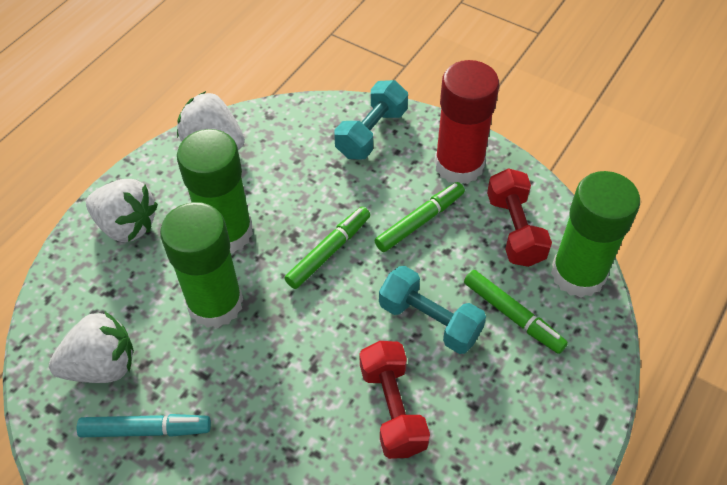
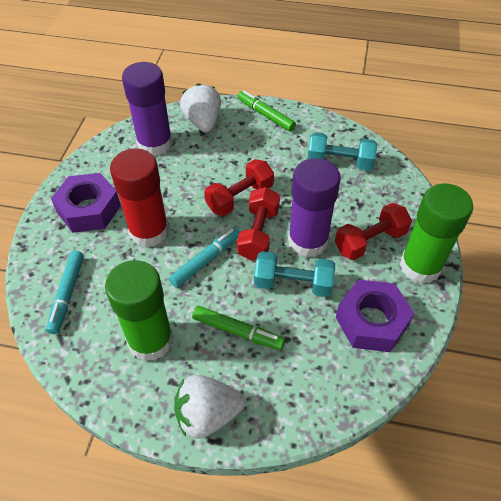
green glue stick: [160,202,243,328] [177,129,253,254] [551,171,640,298] = 3 -> [105,260,173,361] [400,183,473,284] = 2
green marker: [284,207,370,289] [374,182,465,252] [464,270,568,354] = 3 -> [192,306,285,350] [237,90,296,131] = 2
purple glue stick: none = 0 -> [122,62,173,156] [288,158,341,258] = 2
purple nut: none = 0 -> [51,173,121,233] [336,279,415,352] = 2
red dumbbell: [359,341,430,459] [487,168,552,267] = 2 -> [204,159,274,216] [237,187,280,261] [335,203,412,260] = 3
turquoise marker: [77,414,211,437] = 1 -> [46,251,84,334] [169,227,239,288] = 2
white strawberry: [49,311,134,383] [86,179,158,242] [177,91,245,150] = 3 -> [174,375,245,439] [180,83,221,132] = 2

